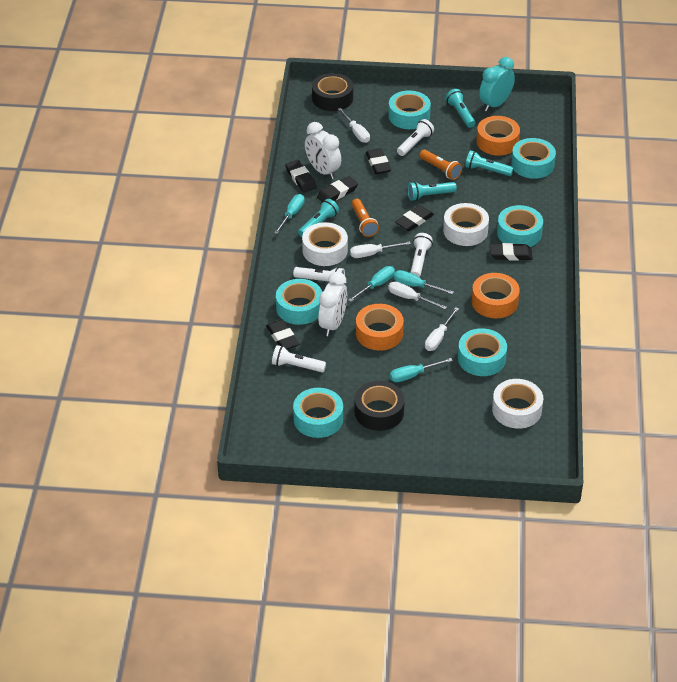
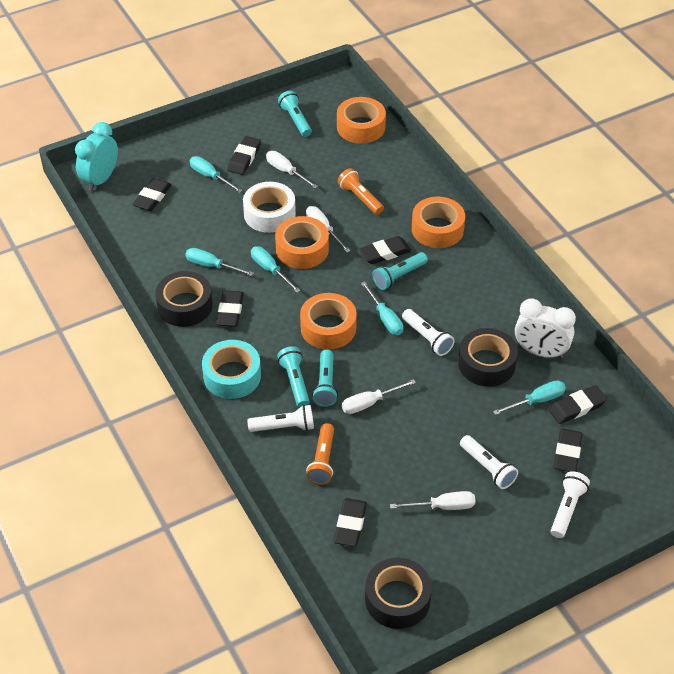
black eraser: [266,319,300,349] [285,160,317,192] [317,176,358,202] [366,148,391,174] [395,205,434,231] [489,243,533,261] = 6 -> [132,178,172,211] [216,290,244,327] [227,136,261,175] [334,498,367,547] [359,236,411,264] [549,385,607,424] [554,428,583,472] = 7
black tape: [312,73,353,111] [354,381,405,431] = 2 -> [155,271,213,327] [365,558,432,629] [458,328,518,387] = 3
orange tape: [356,304,404,351] [472,273,520,318] [476,116,520,156] = 3 -> [275,216,329,269] [300,293,357,350] [337,97,386,144] [412,197,465,248] = 4
turquoise screwdriver: [274,194,305,234] [348,266,395,302] [390,358,453,382] [393,270,454,294] = 4 -> [185,248,254,276] [190,156,243,193] [251,246,300,293] [361,281,403,335] [493,380,566,415] = 5
turquoise tape: [276,279,322,325] [293,388,343,438] [388,90,431,129] [458,328,507,376] [497,205,543,247] [511,138,556,179] = 6 -> [202,340,261,399] = 1
white clock: [305,122,341,179] [318,271,347,336] = 2 -> [515,298,576,359] = 1
white tape: [302,222,348,266] [443,203,489,246] [492,379,543,429] = 3 -> [243,182,296,233] = 1

